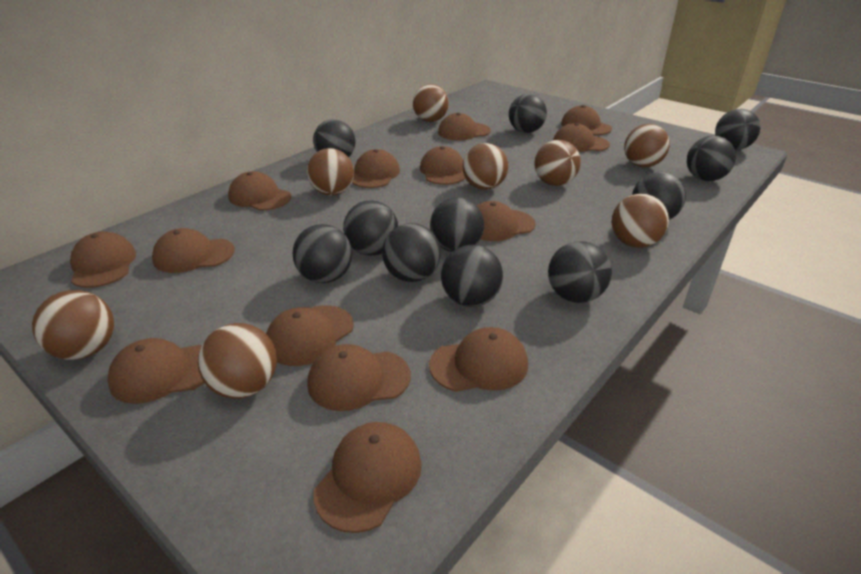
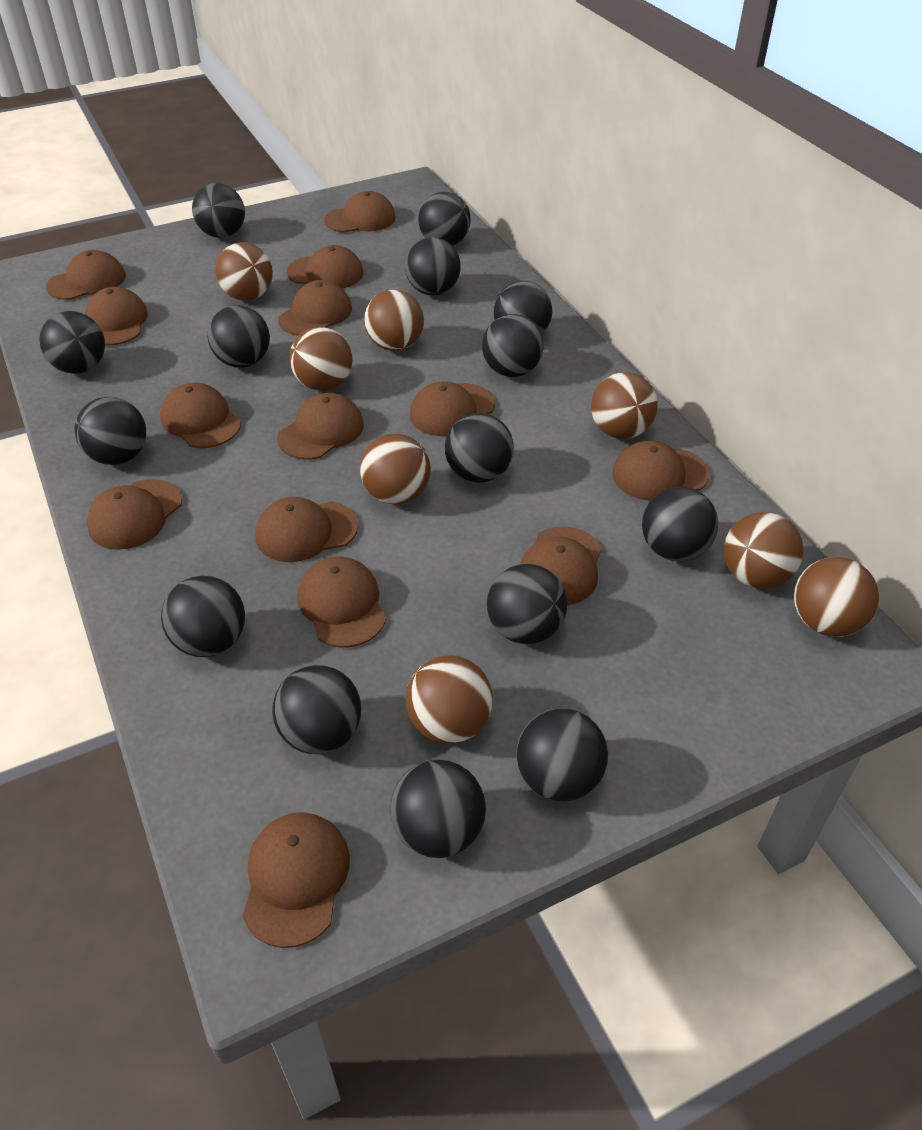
black ball: [293,224,353,283] [313,119,356,157] [343,200,398,256] [382,223,441,282] [430,198,484,252] [441,245,503,307] [509,94,547,133] [548,241,612,303] [632,172,686,220] [687,136,736,181] [715,109,761,150] = 11 -> [39,311,105,373] [75,397,146,465] [161,576,245,657] [192,183,245,238] [208,305,270,368] [272,665,361,754] [390,760,486,858] [405,237,461,296] [418,192,471,246] [445,413,514,483] [482,314,544,377] [487,564,567,644] [493,281,552,334] [516,708,608,801] [642,487,718,561] = 15

